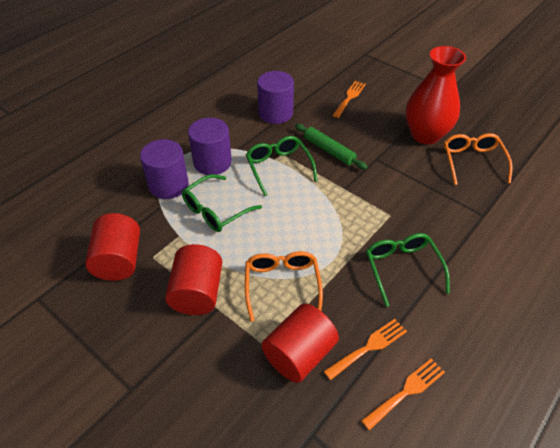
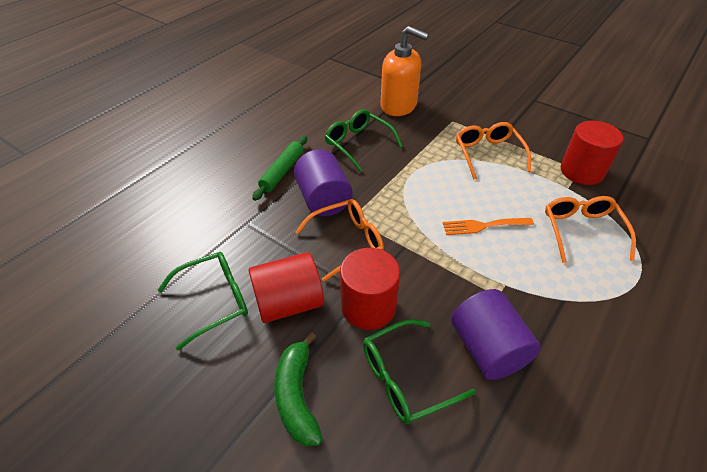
green banana: none = 0 -> [274,332,323,447] = 1
orange fork: [324,319,407,380] [332,81,366,118] [361,359,445,431] = 3 -> [443,218,534,235] = 1
orange glasses: [245,251,323,322] [444,133,513,185] = 2 -> [295,199,384,281] [456,122,531,180] [545,196,636,263] = 3
orange soap dispenser: none = 0 -> [380,26,429,116] = 1
purple cylinder: [140,139,189,199] [188,118,232,175] [257,71,294,124] = 3 -> [294,149,352,216] [451,289,541,380] = 2
red vase: [406,46,466,144] = 1 -> none = 0

